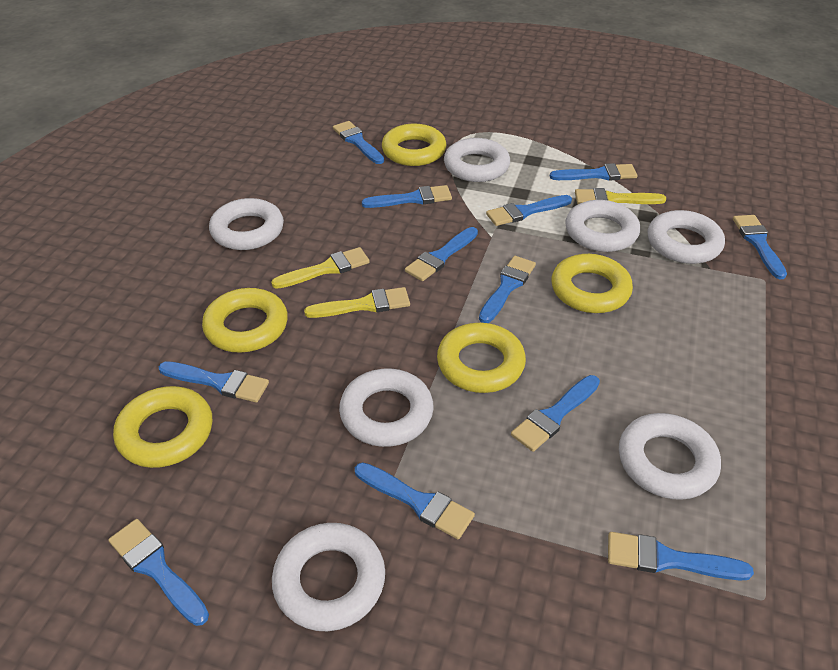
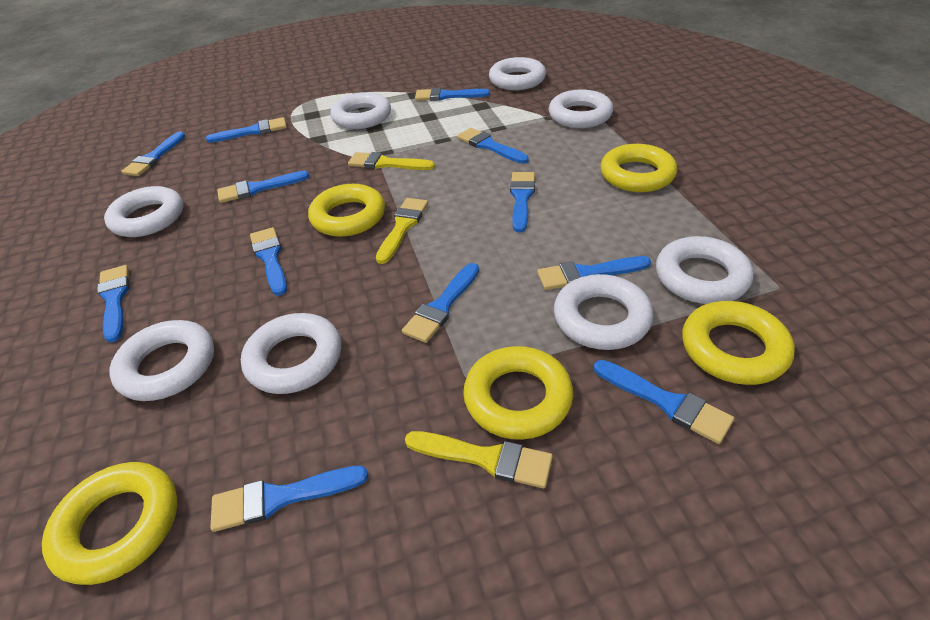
white ring: [209,198,284,250] [272,523,385,631] [339,369,434,447] [444,138,510,182] [565,200,640,252] [619,413,721,500] [648,210,725,264] = 7 -> [104,186,183,237] [109,320,214,401] [241,313,341,394] [330,92,391,129] [489,57,546,90] [549,89,613,128] [554,274,654,350] [656,236,753,304] = 8

